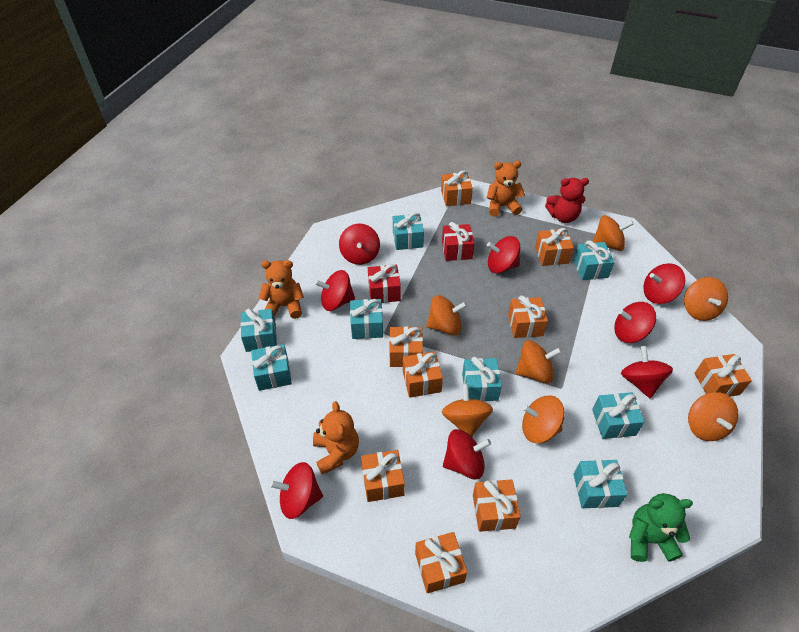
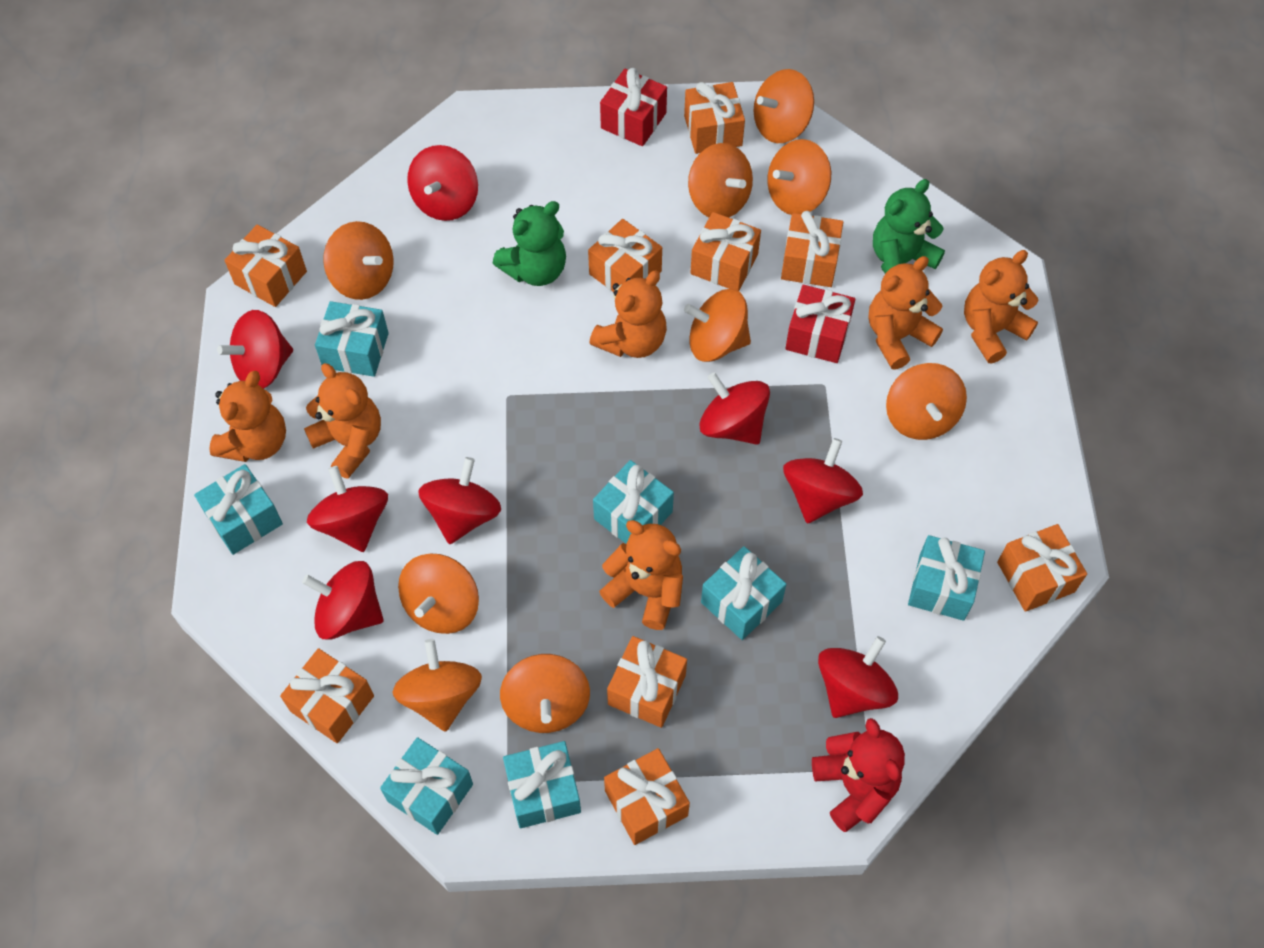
green teddy bear: [629,493,693,562] = 1 -> [493,201,566,286] [873,179,945,273] = 2
orange spinning top: [426,295,467,336] [442,383,493,437] [515,340,562,384] [522,396,565,443] [592,215,633,251] [684,277,728,321] [688,392,739,441] = 7 -> [323,221,394,300] [393,639,482,732] [398,554,479,634] [500,654,590,733] [684,289,751,362] [688,143,753,218] [754,69,814,143] [767,139,831,215] [886,363,967,440] = 9
orange teddy bear: [259,260,304,319] [313,401,359,475] [487,161,525,217] = 3 -> [209,371,286,462] [304,363,381,479] [589,270,667,358] [599,520,683,630] [869,256,943,370] [964,250,1038,363] = 6
turquoise gift: [240,309,277,352] [251,344,292,391] [350,299,383,339] [393,212,424,250] [462,357,502,402] [573,240,615,280] [573,460,627,508] [592,392,645,439] = 8 -> [194,464,283,555] [315,301,389,377] [380,737,473,835] [503,741,581,828] [593,460,674,544] [701,546,786,640] [908,535,985,621] = 7

